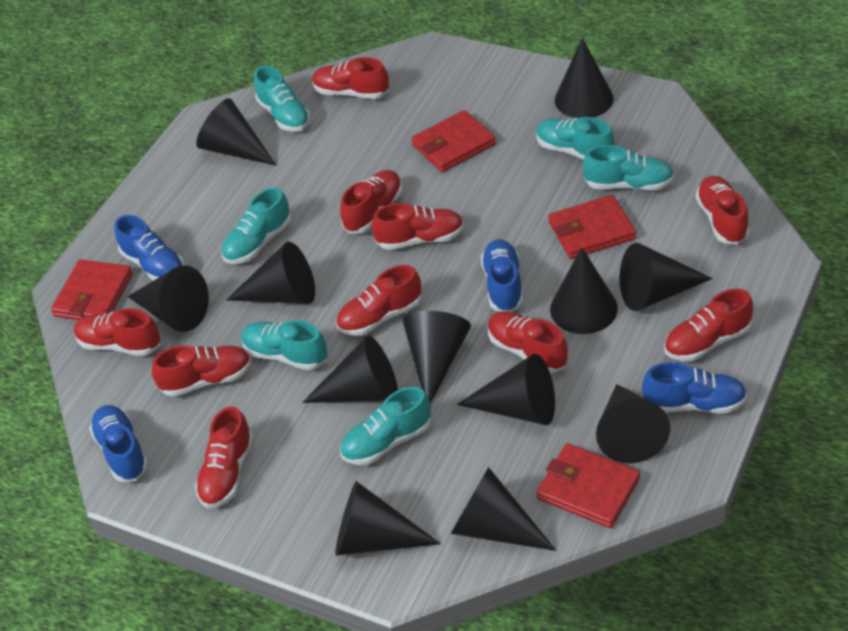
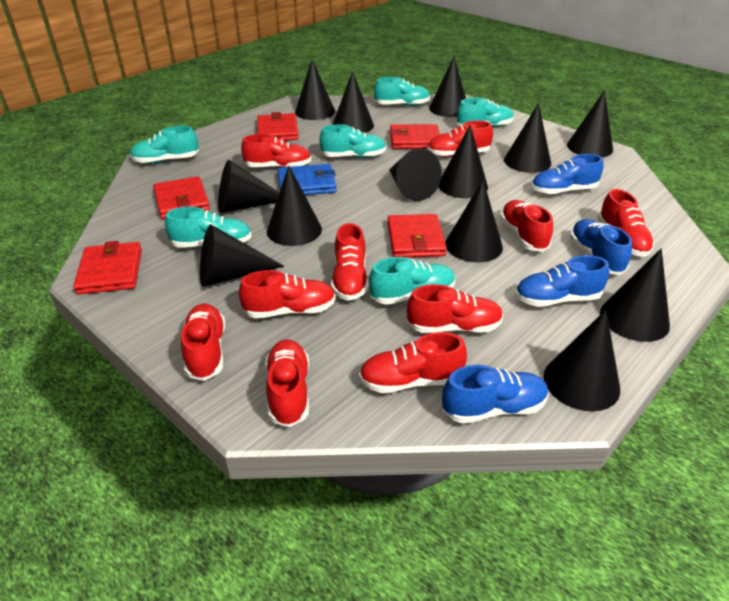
black cone: [127,265,209,332] [196,98,276,166] [226,242,315,304] [302,335,398,403] [335,481,441,556] [402,311,471,404] [451,467,556,551] [457,354,555,425] [550,248,618,334] [555,38,614,118] [596,384,670,463] [619,243,713,311] = 12 -> [200,224,284,287] [218,160,279,213] [267,166,322,246] [295,59,335,120] [333,71,374,133] [389,148,442,201] [429,57,466,117] [439,125,488,198] [445,180,503,263] [504,103,551,173] [544,310,620,411] [567,90,613,157] [600,249,670,342] = 13
blue wallet: none = 0 -> [278,164,337,195] = 1
red wallet: [51,259,133,320] [411,110,496,172] [537,443,640,528] [548,195,636,259] = 4 -> [73,241,142,295] [153,176,210,219] [257,112,299,141] [387,214,447,258] [390,124,440,149] = 5

